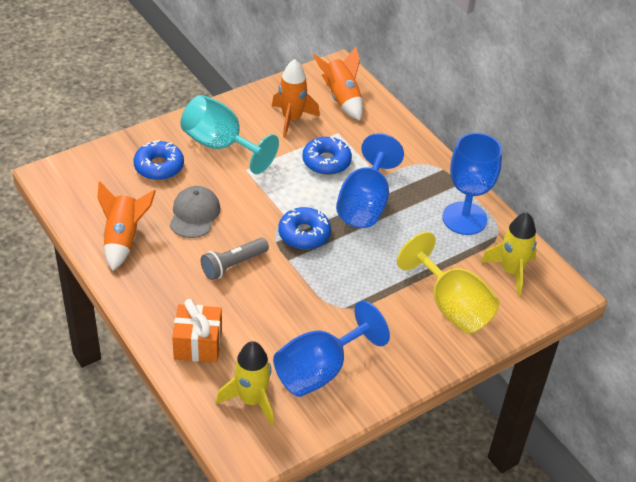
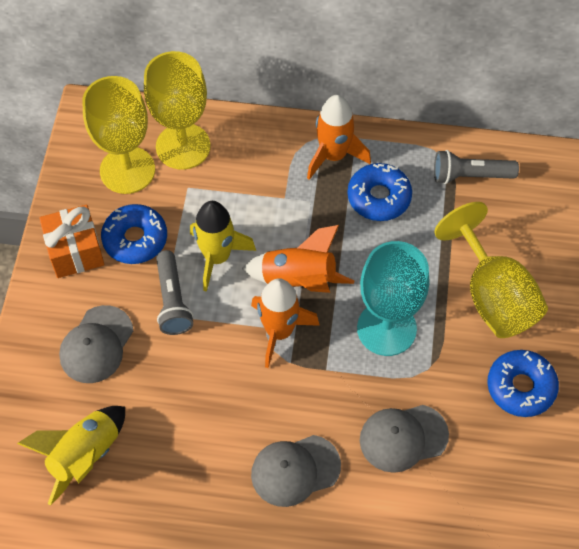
blue goblet: [273,301,390,397] [336,133,404,228] [442,133,502,235] = 3 -> none = 0
grey cap: [170,186,220,238] = 1 -> [59,305,133,383] [251,435,341,507] [360,405,449,473] = 3
grey flashlight: [201,238,269,280] = 1 -> [156,250,193,335] [434,150,519,184] = 2
yellow goblet: [397,232,500,334] = 1 -> [82,76,155,194] [144,51,211,170] [434,202,548,338] = 3

